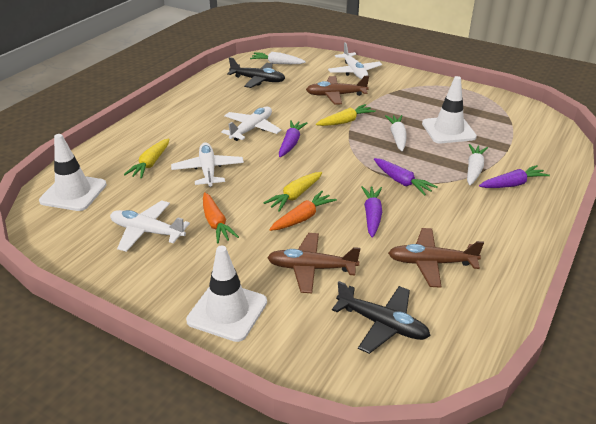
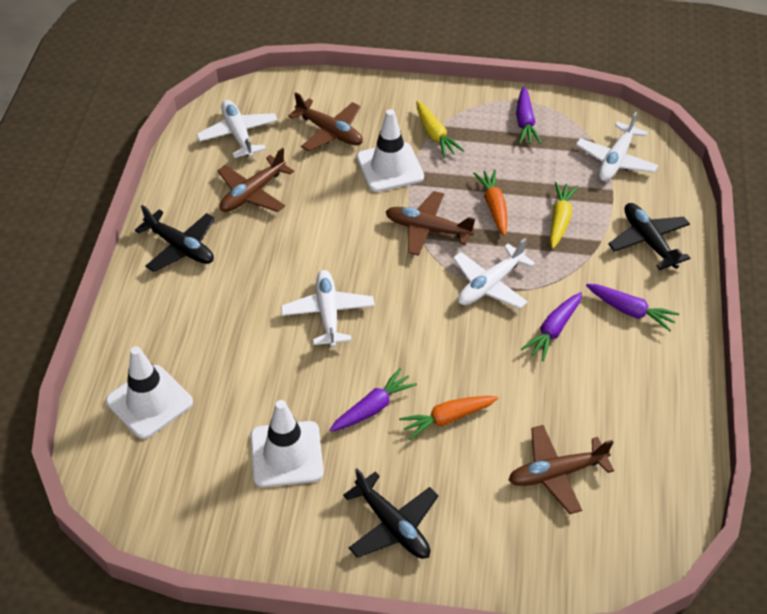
black plane: [227,57,285,88] [332,281,431,354] = 2 -> [135,205,215,272] [343,468,439,559] [608,203,690,270] = 3
brown plane: [267,233,360,293] [306,76,369,105] [388,228,484,288] = 3 -> [218,148,294,212] [288,92,363,151] [386,191,475,256] [509,425,614,514] = 4
white carrot: [250,52,306,64] [385,115,407,151] [467,144,488,185] = 3 -> none = 0
yellow carrot: [124,138,169,179] [263,172,322,212] [316,104,376,126] = 3 -> [416,101,464,158] [550,182,578,249] = 2

